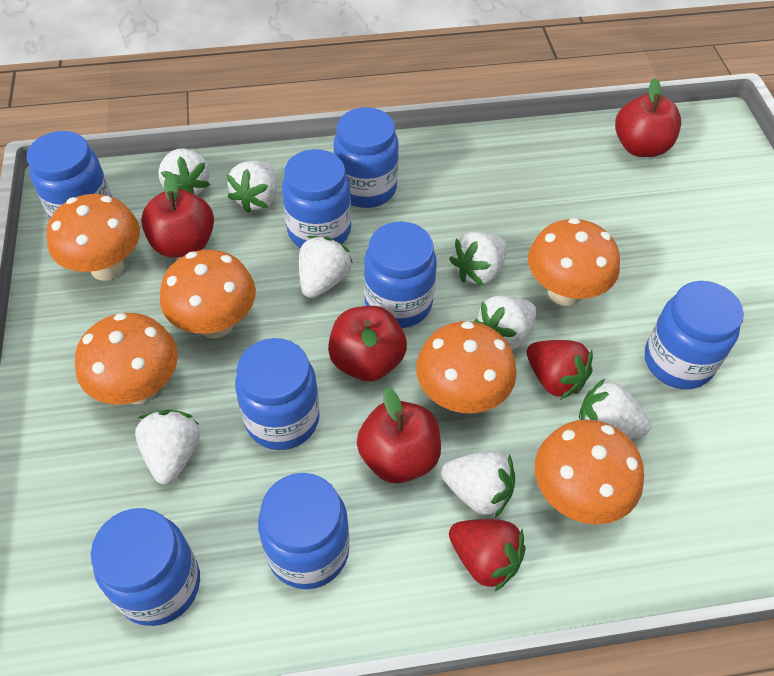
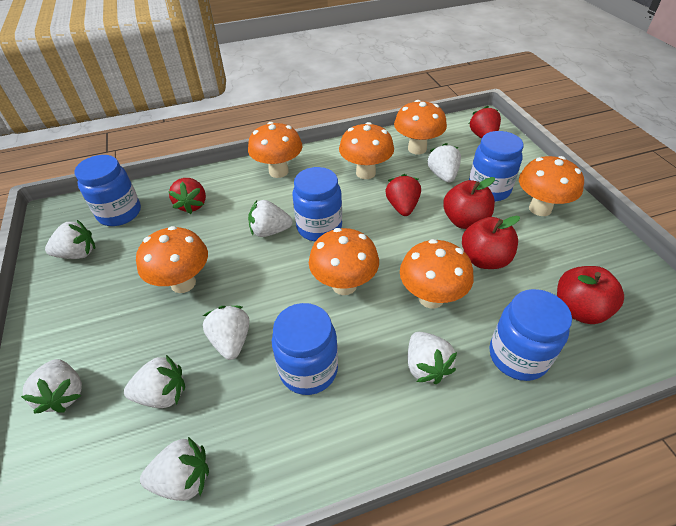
blue jar: [27,131,112,218] [91,508,200,626] [235,338,320,450] [258,473,350,589] [282,149,351,248] [333,107,399,208] [364,221,437,328] [645,281,744,389] = 8 -> [74,155,141,226] [272,303,338,395] [292,167,342,241] [469,131,523,202] [489,289,572,381] = 5
orange mushroom: [46,194,140,281] [75,313,178,405] [160,250,256,339] [416,321,517,413] [528,218,620,306] [535,419,644,524] = 6 -> [136,226,208,293] [248,122,303,178] [309,228,379,295] [339,122,394,179] [394,100,447,154] [400,239,474,309] [519,156,584,216] = 7
red apple: [141,173,214,258] [328,306,407,381] [357,387,441,483] [615,78,681,157] = 4 -> [443,177,495,229] [462,216,520,269] [557,266,624,324] = 3
red strawberry: [449,519,526,592] [527,340,593,400] = 2 -> [168,178,206,214] [385,174,421,216] [469,106,501,139] = 3

